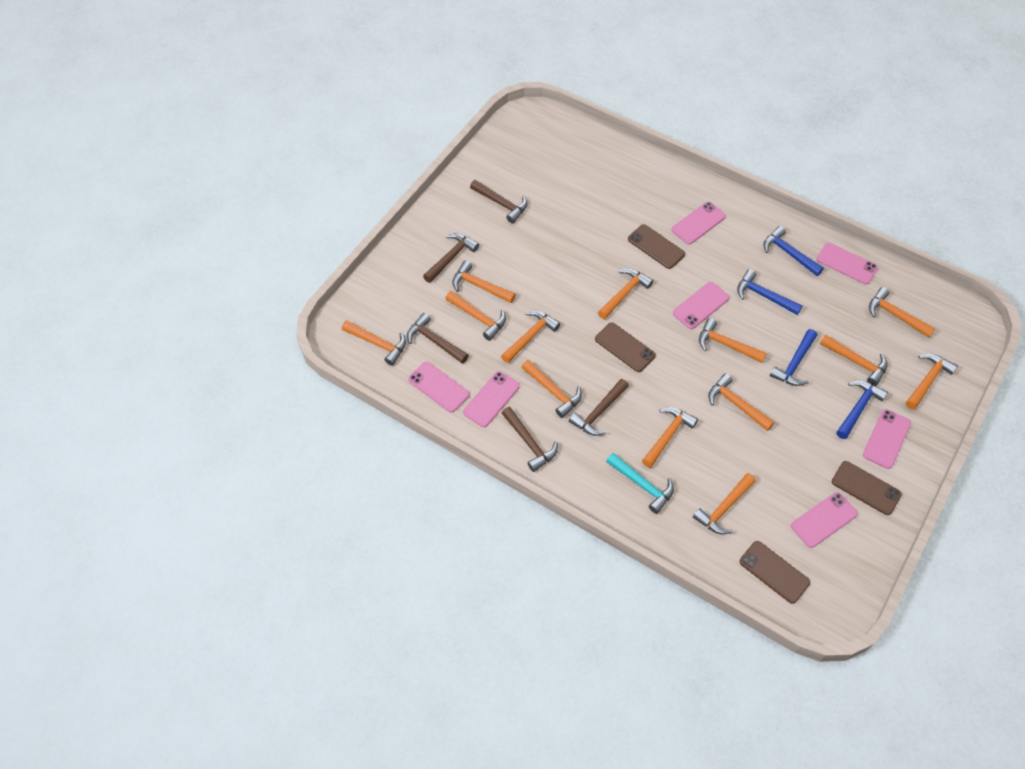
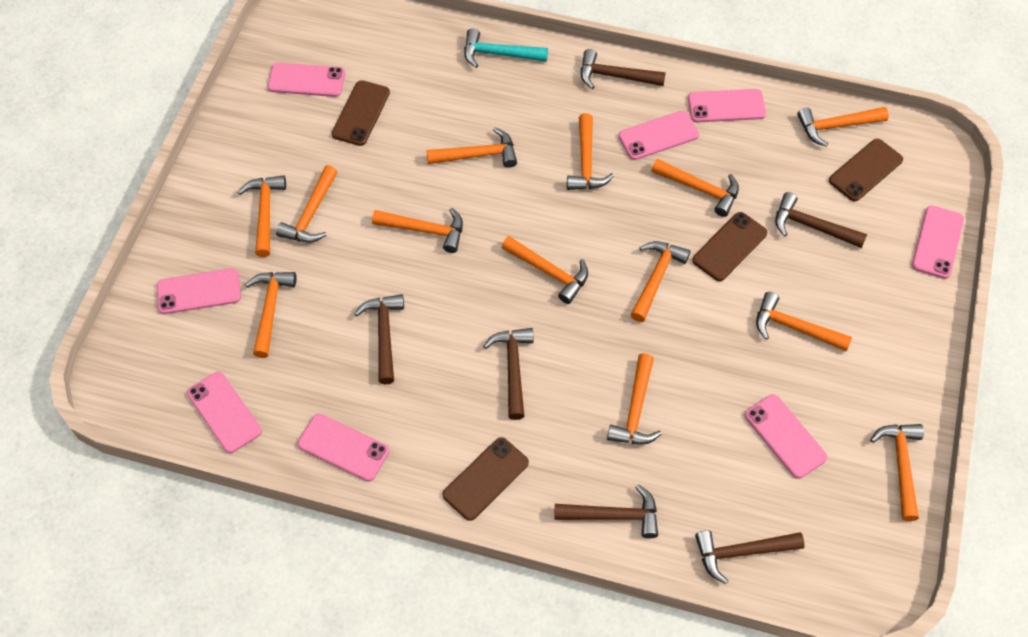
blue hammer: [737,269,803,315] [763,226,824,276] [770,329,817,386] [836,380,888,439] = 4 -> none = 0
brown hammer: [407,313,469,364] [423,233,479,283] [470,180,527,223] [501,407,558,472] [569,379,629,436] = 5 -> [354,294,404,384] [483,328,533,420] [554,484,658,538] [581,49,666,89] [695,530,805,584] [775,192,867,248] = 6
pink phone: [408,362,469,413] [463,371,520,427] [672,202,726,244] [673,282,729,329] [791,492,858,548] [817,243,878,285] [863,409,911,469] = 7 -> [157,268,241,314] [187,372,262,453] [268,62,345,97] [297,414,389,481] [618,111,699,160] [688,89,766,122] [745,394,827,479] [912,205,964,279] = 8

